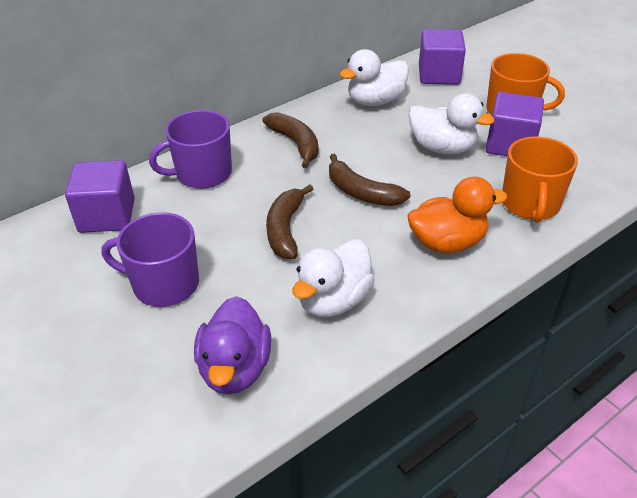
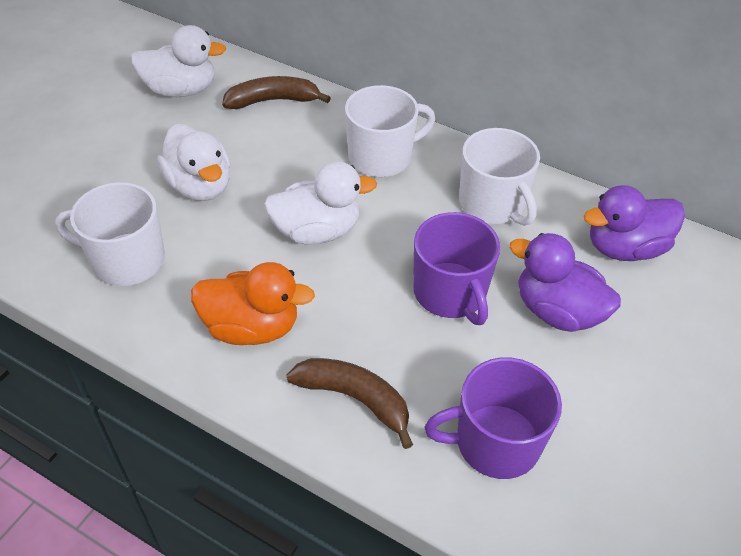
brown banana: [263,112,319,168] [266,185,313,259] [329,153,411,206] = 3 -> [222,76,331,109] [287,358,413,449] = 2
orange mug: [486,53,565,116] [502,137,578,223] = 2 -> none = 0
purple cube: [65,160,135,233] [419,29,466,85] [486,92,544,156] = 3 -> none = 0
purple duck: [194,296,271,395] = 1 -> [509,233,621,332] [584,185,685,261] = 2
white mug: none = 0 -> [55,182,165,286] [345,85,435,177] [459,128,540,226] = 3

